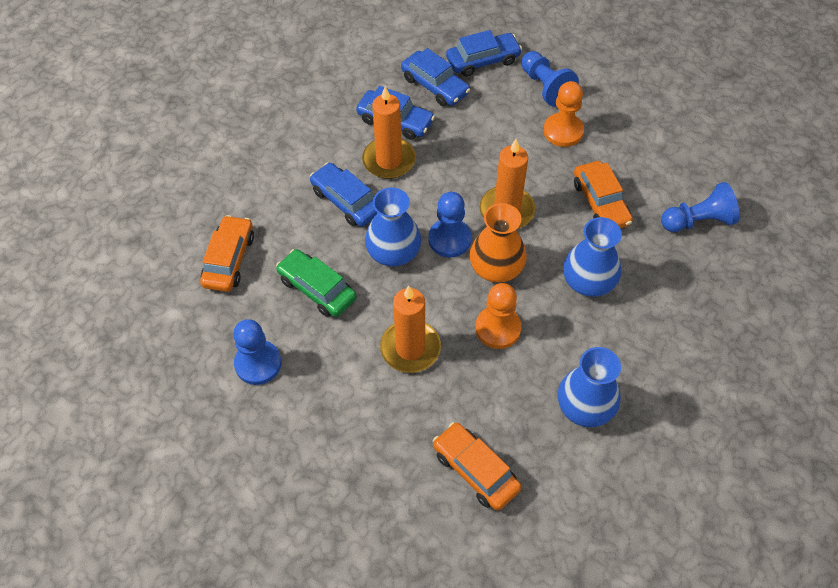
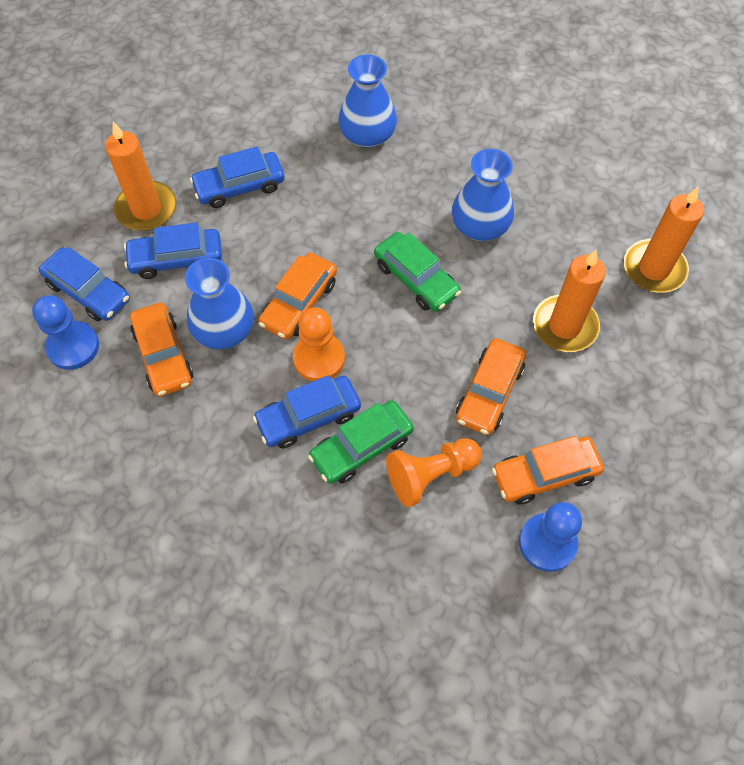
blue pawn: [233,319,282,385] [428,192,472,257] [521,51,579,107] [661,182,740,232] = 4 -> [32,295,99,370] [519,502,582,572] = 2
green car: [276,249,356,317] = 1 -> [308,400,414,484] [374,232,461,312] = 2
orange car: [200,215,254,292] [433,422,522,511] [574,161,633,228] = 3 -> [130,303,193,396] [258,253,337,340] [456,338,526,435] [492,436,604,505] = 4
orange vase: [469,203,527,283] = 1 -> none = 0

